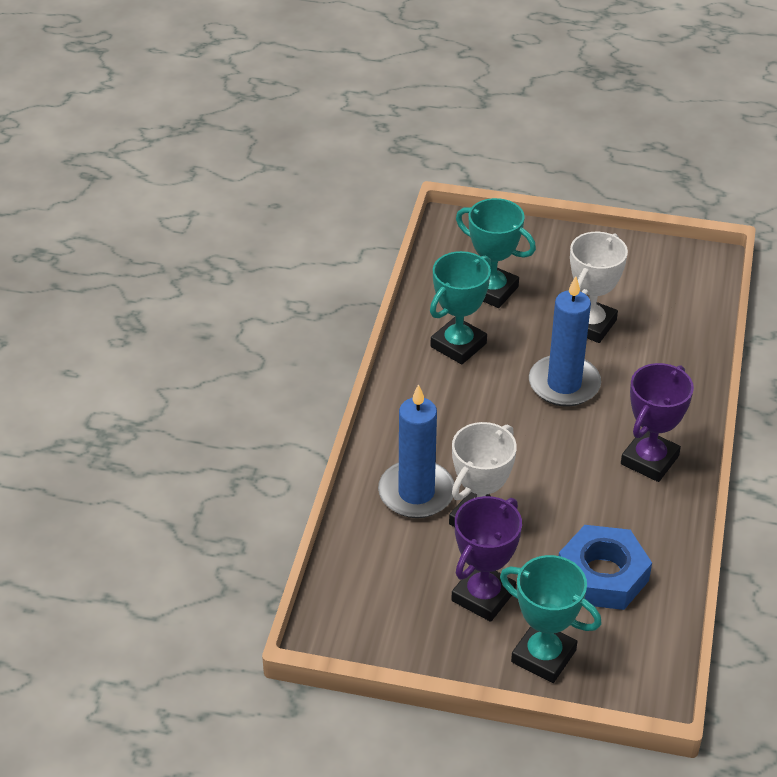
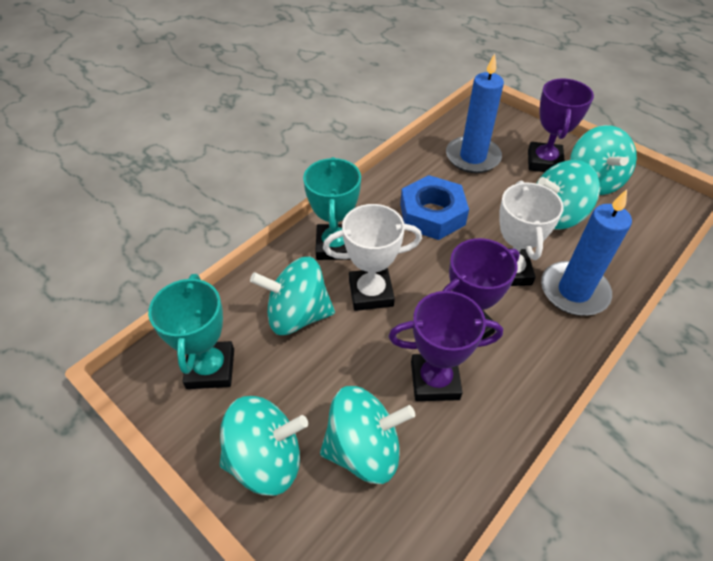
purple trophy: [451,496,522,622] [621,363,694,482] = 2 -> [389,291,503,401] [442,238,520,339] [528,78,594,172] = 3
turquoise spinning top: none = 0 -> [220,396,308,495] [250,257,335,335] [320,386,415,484] [536,160,600,230] [570,125,637,195] = 5
turquoise trophy: [430,251,491,364] [456,198,536,308] [500,555,602,683] = 3 -> [148,274,234,389] [303,157,361,260] = 2

